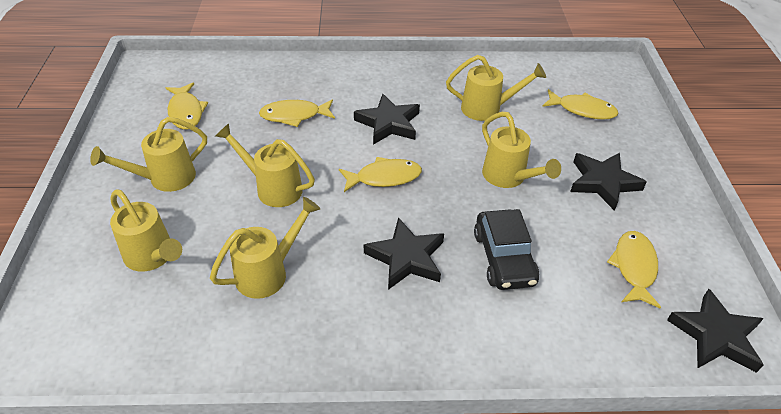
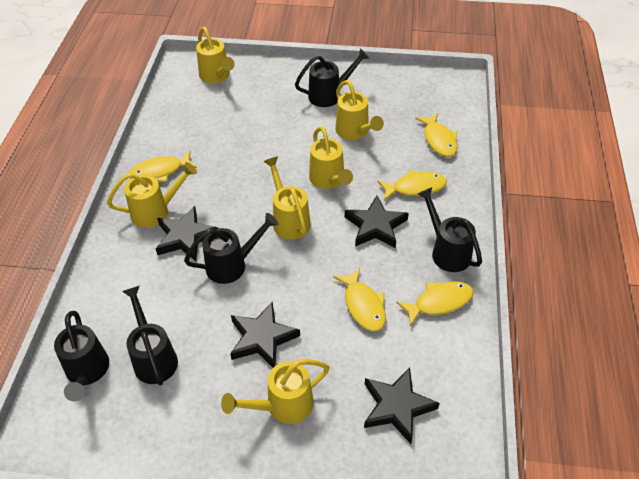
black car: [474,209,539,290] = 1 -> none = 0
black watering can: none = 0 -> [54,311,109,401] [122,286,178,385] [184,213,278,284] [295,48,369,107] [418,187,482,272] = 5

